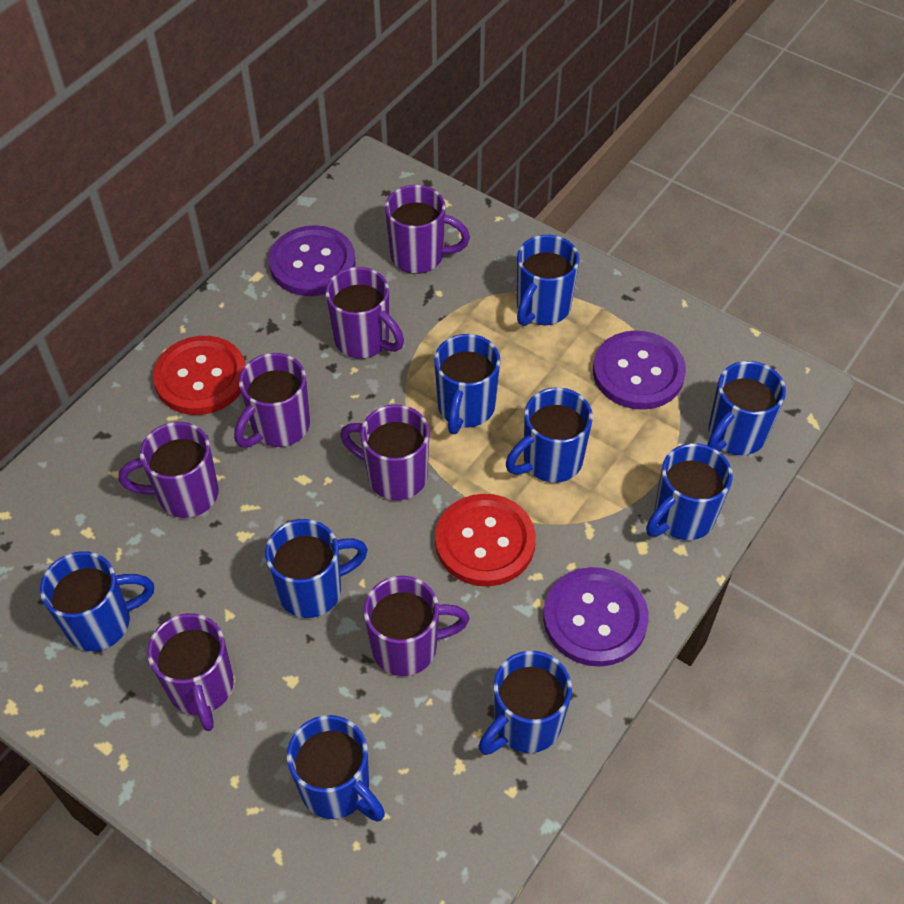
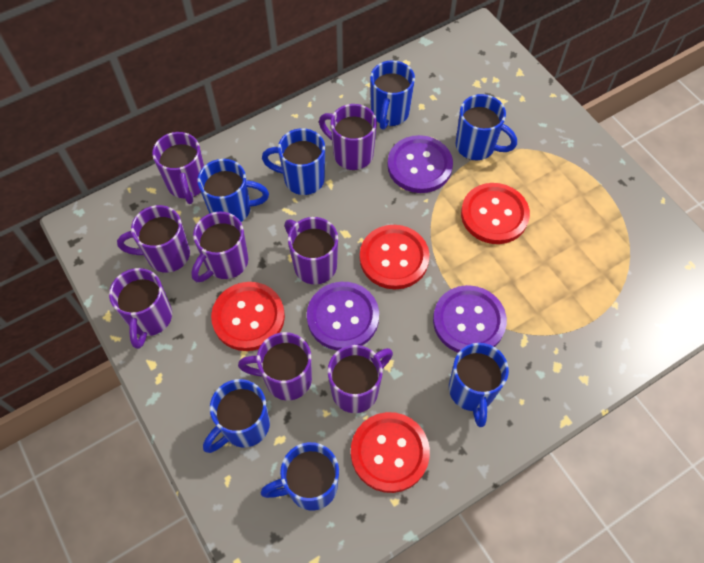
blue mug: [40,551,154,651] [265,519,368,618] [287,715,385,822] [434,334,501,434] [479,651,572,755] [506,387,593,483] [517,235,580,326] [646,443,733,540] [707,361,786,455] = 9 -> [198,159,269,222] [203,379,270,453] [260,442,339,511] [262,128,325,195] [370,60,415,130] [449,343,509,427] [456,94,517,161] = 7
purple mug: [119,422,219,518] [147,613,234,731] [234,353,310,448] [325,267,404,359] [340,404,430,500] [364,576,469,676] [385,185,470,274] = 7 -> [109,268,172,349] [117,205,190,273] [152,132,204,204] [191,212,248,282] [238,332,312,401] [285,217,338,285] [319,104,377,170] [327,345,393,413] = 8
red button: [153,336,246,415] [435,494,536,586] = 2 -> [211,282,285,351] [351,412,430,493] [360,225,430,289] [461,183,530,244] = 4

